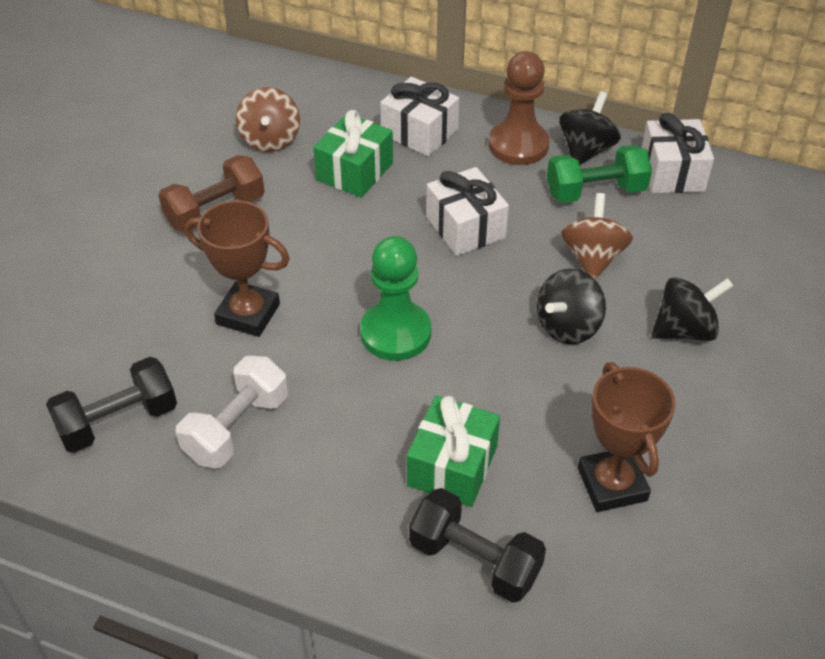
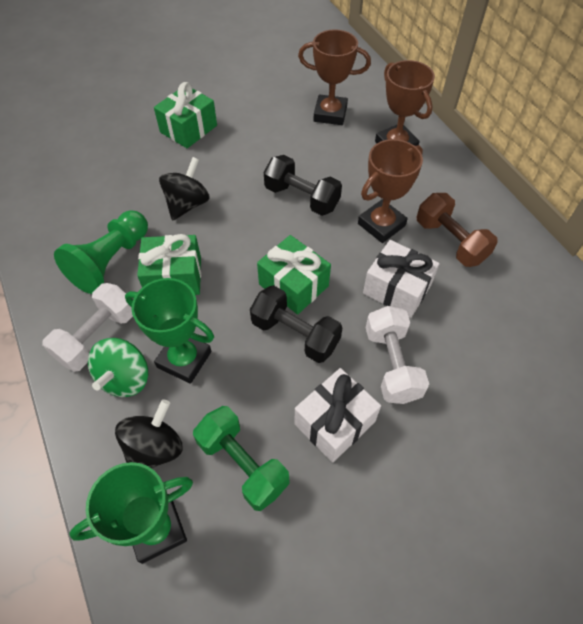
black spinning top: [536,269,606,344] [559,91,621,165] [651,277,734,341] = 3 -> [115,399,182,469] [159,157,210,221] = 2
brown pawn: [489,51,549,165] = 1 -> none = 0
brown spinning top: [236,87,300,152] [561,193,633,280] = 2 -> none = 0
brown trophy: [185,200,290,337] [578,362,676,512] = 2 -> [298,29,371,125] [358,139,423,243] [375,60,435,146] = 3
green gift: [313,110,393,198] [407,396,500,507] = 2 -> [137,234,201,295] [154,82,217,148] [257,235,331,315] = 3
green spinning top: none = 0 -> [88,338,148,397] = 1
green trophy: none = 0 -> [69,462,193,564] [125,278,214,384] = 2
white dumbbell: [176,356,288,469] = 1 -> [42,283,133,372] [365,306,429,404] = 2
white gift: [380,77,459,157] [426,167,509,256] [642,113,714,193] = 3 -> [295,368,381,463] [363,240,440,318] = 2

